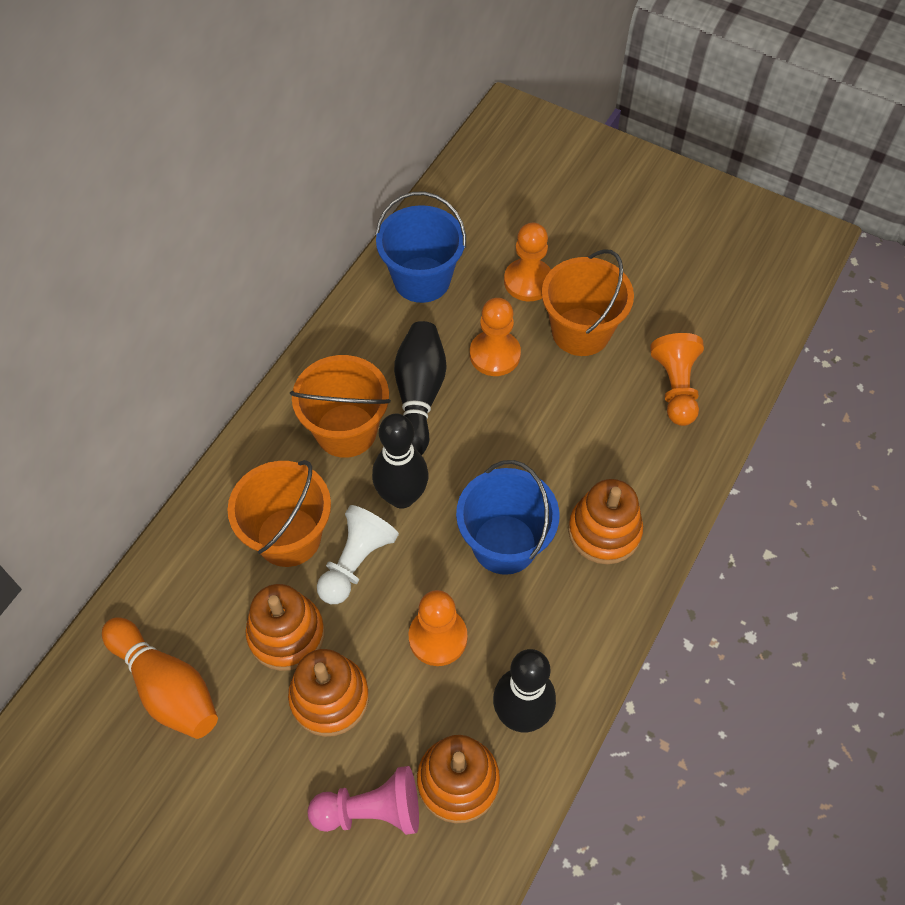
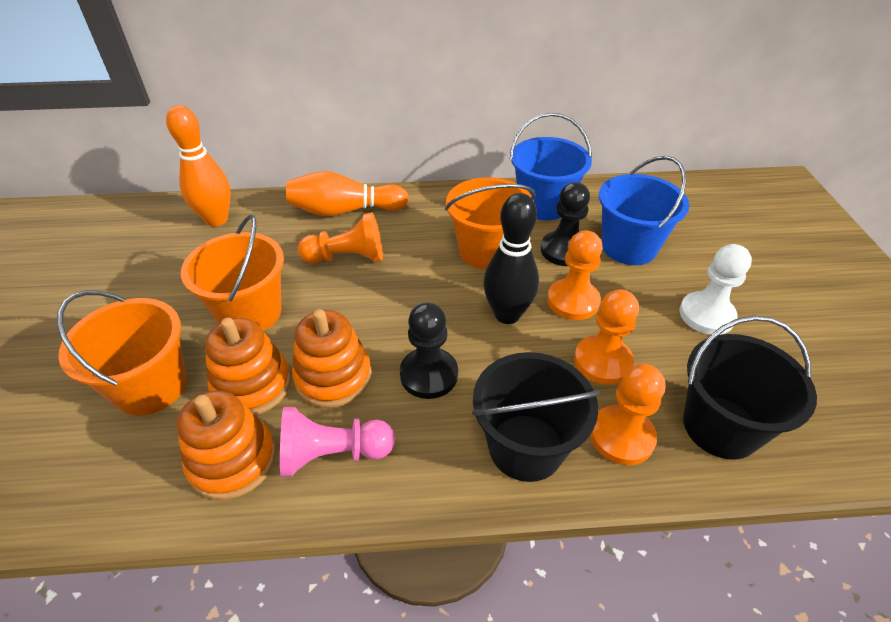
black bowling pin: [372,414,429,509] [394,321,447,455] [493,649,556,732] = 3 -> [483,193,539,324] = 1
black bucket: none = 0 -> [472,352,600,482] [683,316,817,460] = 2
black pawn: none = 0 -> [400,302,458,399] [541,182,590,266] = 2
orange bowling pin: [102,617,218,739] = 1 -> [166,105,231,227] [286,171,409,216] = 2
orange stacking toy: [245,584,325,671] [288,649,369,737] [417,735,500,824] [568,479,643,564] = 4 -> [177,391,276,500] [205,318,291,415] [292,309,372,408] = 3

